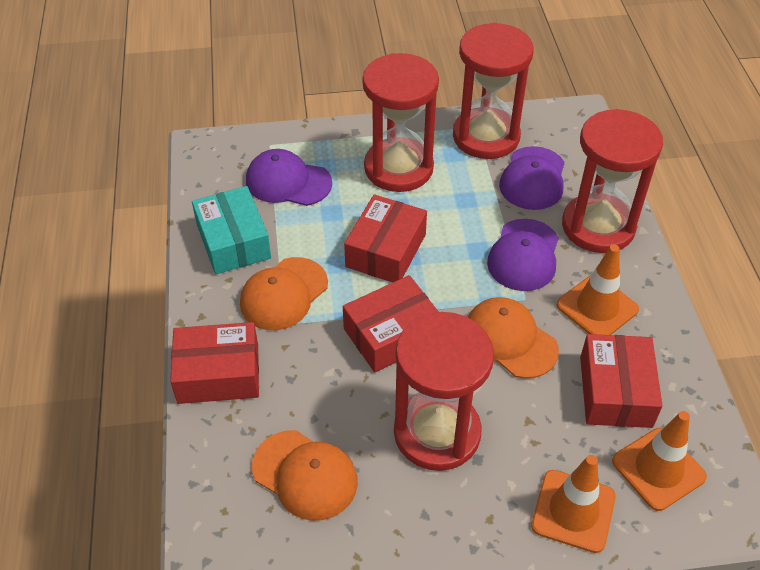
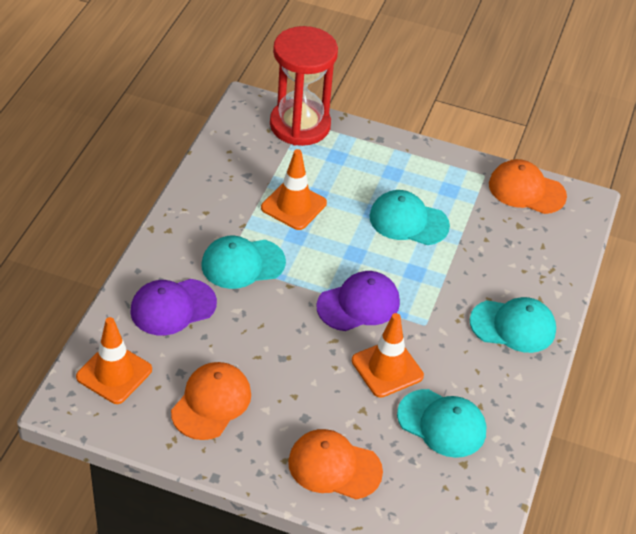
purple cap: [246,149,332,206] [487,219,559,291] [499,146,565,210] = 3 -> [130,279,217,336] [316,271,400,331] = 2
red box: [170,322,259,404] [343,275,439,372] [344,194,427,283] [580,334,663,428] = 4 -> none = 0
red hourglass: [363,53,439,192] [394,312,494,471] [453,23,534,159] [562,109,663,253] = 4 -> [270,26,338,146] = 1
turquoise box: [192,186,271,274] = 1 -> none = 0
turquoise cap: none = 0 -> [201,235,286,289] [369,190,450,245] [397,389,486,458] [470,297,556,353] = 4

